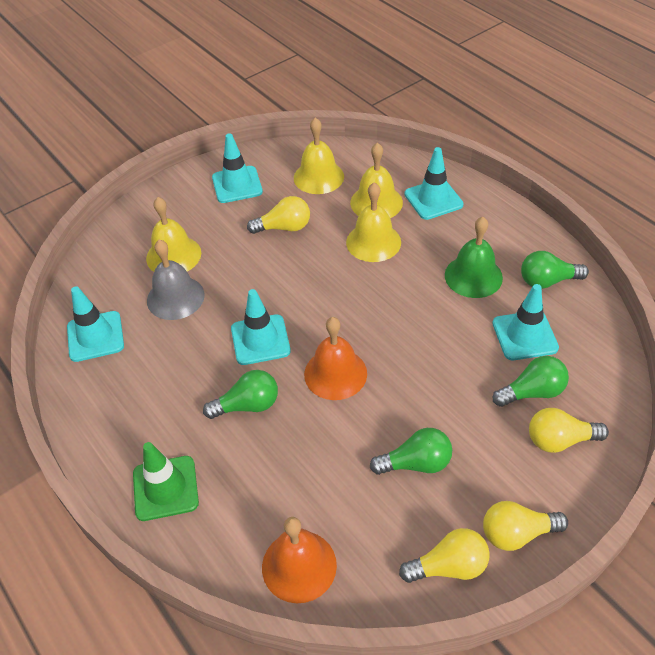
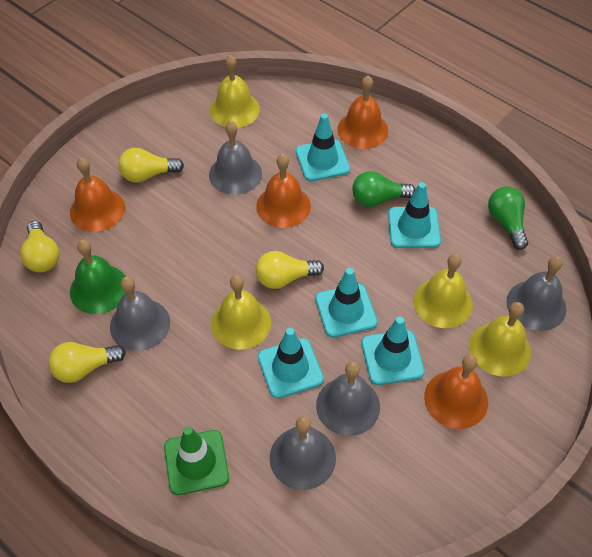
green light bulb: [203,370,278,419] [370,428,452,475] [493,356,569,407] [521,251,589,289] = 4 -> [352,171,415,207] [488,187,528,250] = 2
grey bell: [147,240,205,320] = 1 -> [110,276,170,351] [209,121,262,195] [270,416,336,490] [316,362,380,436] [506,256,567,331] = 5
orange bell: [262,517,337,603] [304,317,367,400] = 2 -> [70,158,125,232] [256,154,311,228] [337,76,388,149] [424,355,488,429] = 4

